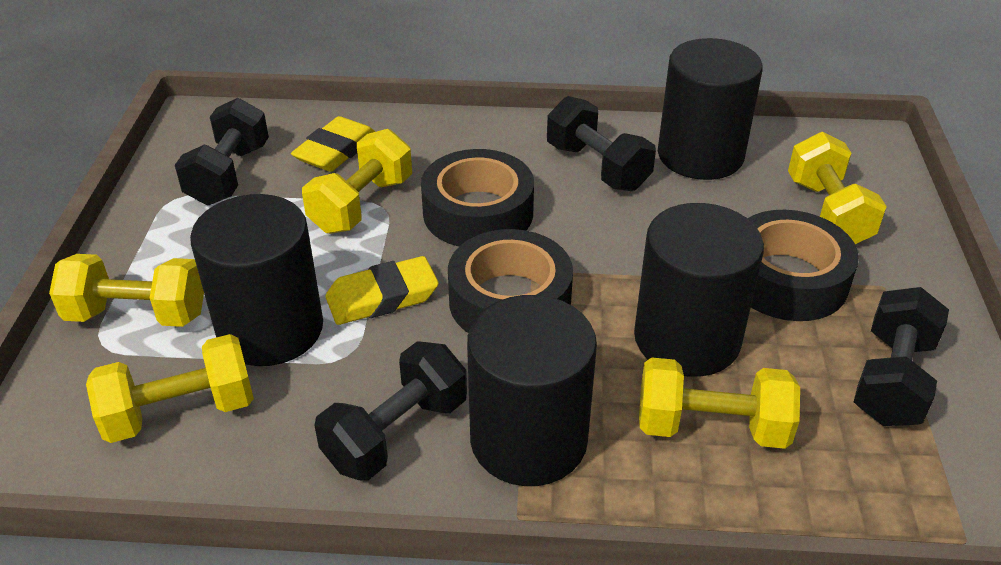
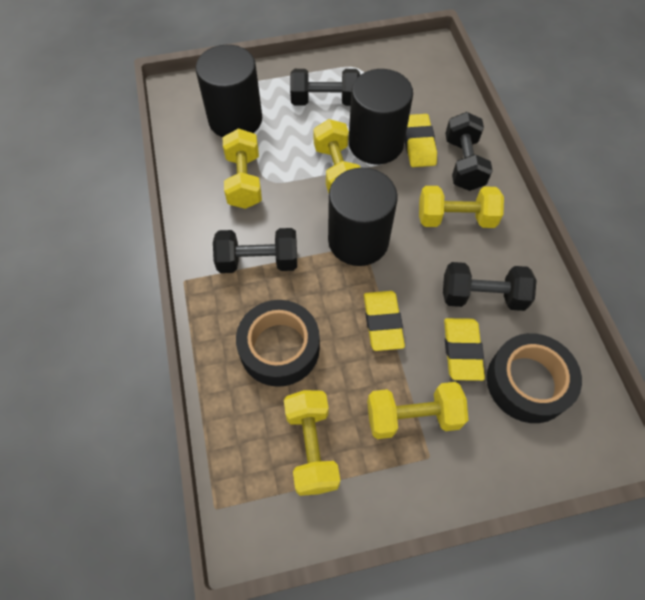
black cylinder: [190,194,323,366] [467,295,597,486] [634,203,764,377] [658,38,763,180] = 4 -> [196,45,262,137] [328,168,398,266] [349,69,413,164] = 3
black tape: [421,149,534,247] [448,229,573,333] [748,210,859,321] = 3 -> [236,300,320,387] [487,333,582,423] = 2
yellow eraser: [291,116,376,172] [325,256,439,325] = 2 -> [364,291,405,351] [405,114,437,167] [444,318,485,381] = 3

